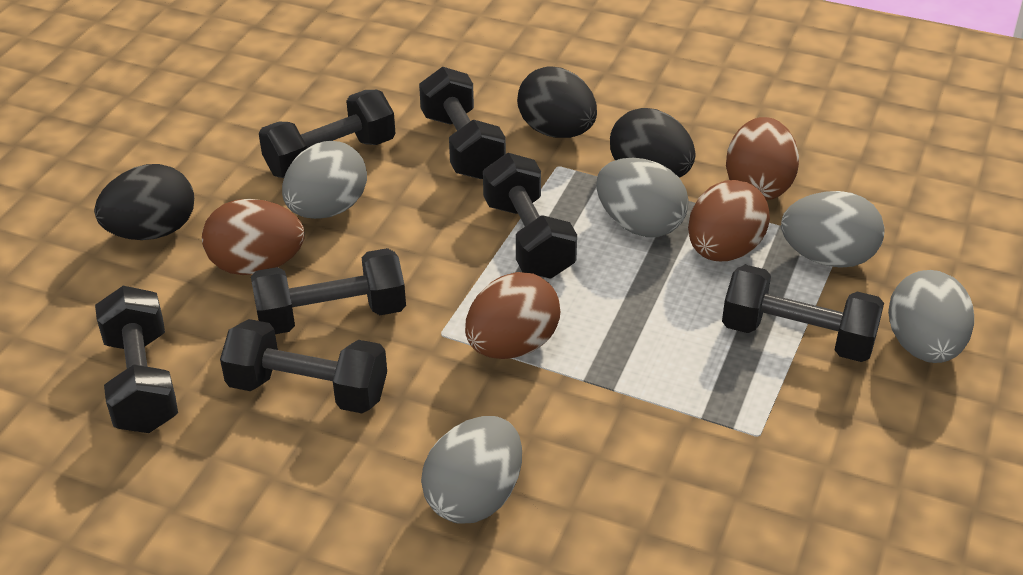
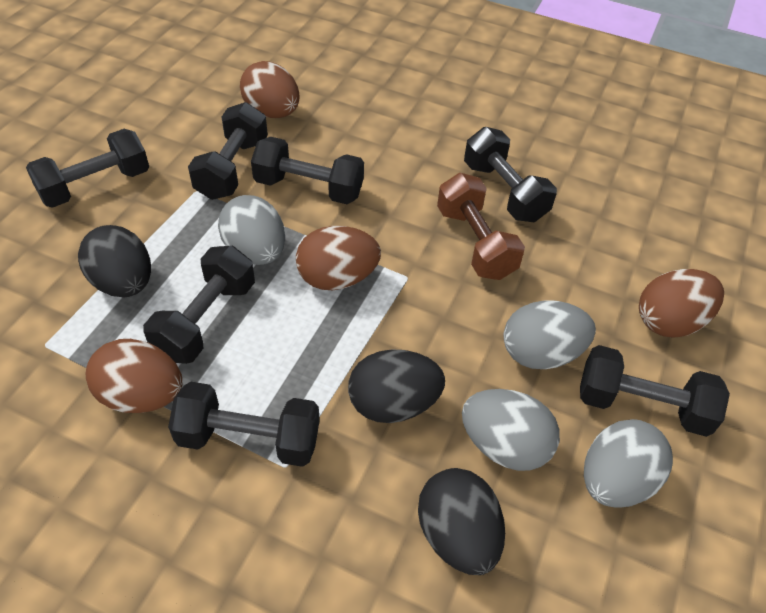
brown dumbbell: none = 0 -> [437,173,525,280] = 1
grey egg: [282,141,367,219] [421,416,522,524] [596,158,689,237] [781,191,885,268] [888,270,974,363] = 5 -> [218,195,285,265] [462,389,560,471] [504,300,596,369] [584,419,673,508] = 4

